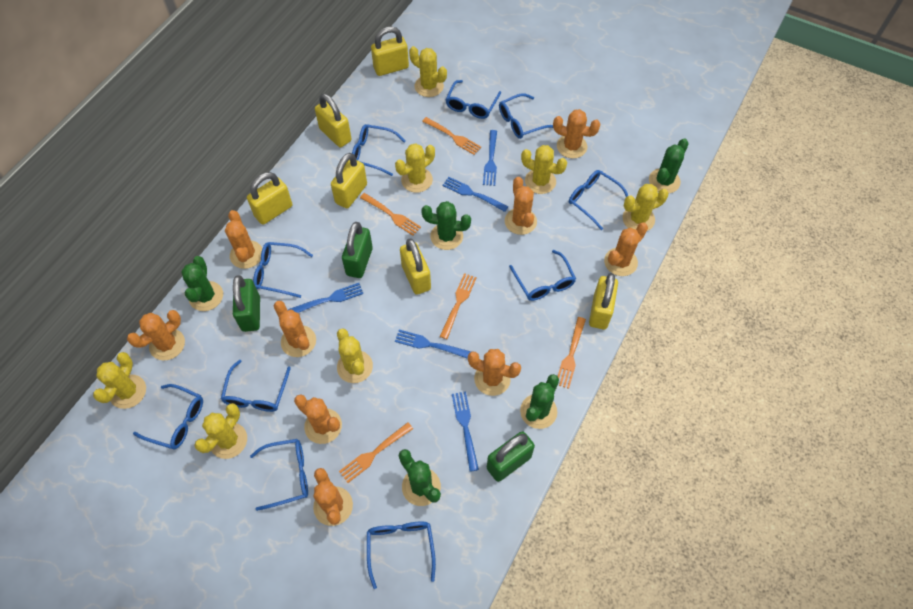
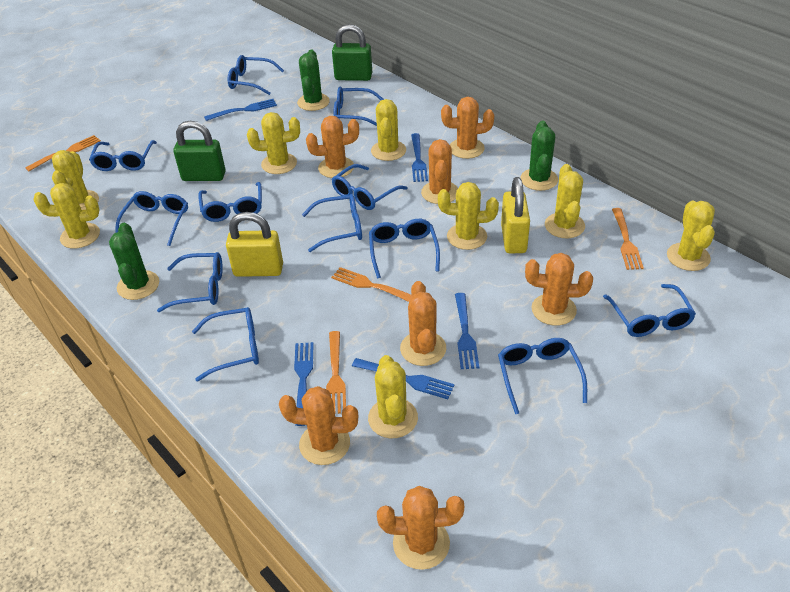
blue glasses: [133,384,203,449] [221,360,291,412] [250,439,308,511] [253,242,313,298] [352,124,406,176] [367,522,436,589] [446,80,501,119] [499,93,553,139] [509,250,576,301] [569,170,628,230] = 10 -> [89,140,157,171] [115,191,188,246] [157,252,223,312] [192,307,259,381] [198,182,262,222] [228,55,284,95] [302,194,362,252] [332,164,408,210] [334,86,385,126] [369,219,440,278] [498,338,587,414] [603,284,696,337] = 12
green cactus: [181,256,223,311] [398,449,441,506] [421,201,471,250] [520,374,559,429] [649,138,689,193] = 5 -> [109,223,159,300] [297,50,330,111] [520,121,558,191] = 3
green padlock: [233,275,260,332] [342,222,373,278] [487,431,535,482] = 3 -> [173,121,226,181] [332,24,372,81] = 2
orange cactus: [127,310,185,360] [225,210,262,269] [274,301,316,357] [294,394,342,444] [313,468,353,526] [468,349,521,396] [505,177,537,235] [553,109,600,159] [604,222,648,276] = 9 -> [279,386,358,465] [306,116,359,178] [377,486,464,570] [400,281,446,366] [421,139,458,204] [441,97,494,159] [525,253,593,326] = 7
orange fork: [339,422,413,483] [360,193,421,236] [422,117,481,155] [440,273,477,339] [558,317,586,389] = 5 -> [25,135,101,171] [326,331,346,414] [331,267,412,302] [612,208,644,270] = 4
yellow cactus: [93,352,146,409] [194,403,247,459] [337,329,373,383] [395,143,435,193] [409,46,447,97] [521,145,567,194] [623,184,669,231] = 7 -> [33,183,100,249] [52,150,99,210] [247,112,300,174] [368,355,418,438] [371,99,406,161] [438,182,499,250] [545,164,585,238] [667,201,715,271] = 8
yellow padlock: [247,172,292,225] [315,93,352,147] [331,153,367,208] [371,26,409,76] [400,238,431,295] [589,273,618,329] = 6 -> [226,212,283,277] [501,177,530,254] = 2

